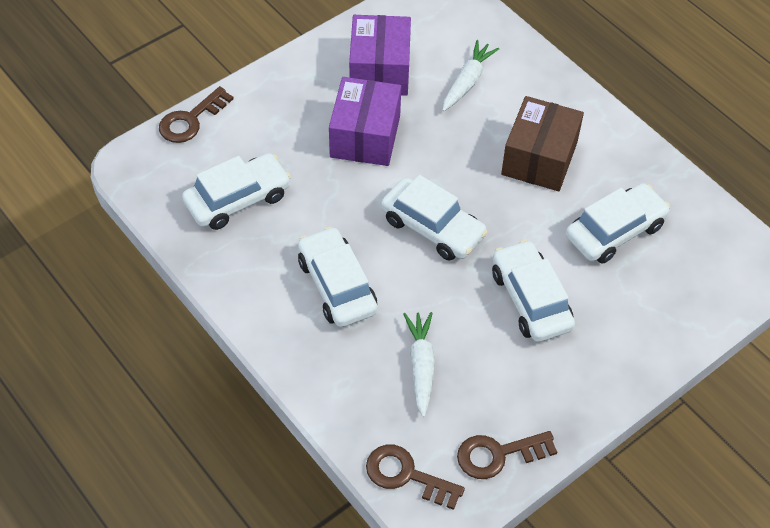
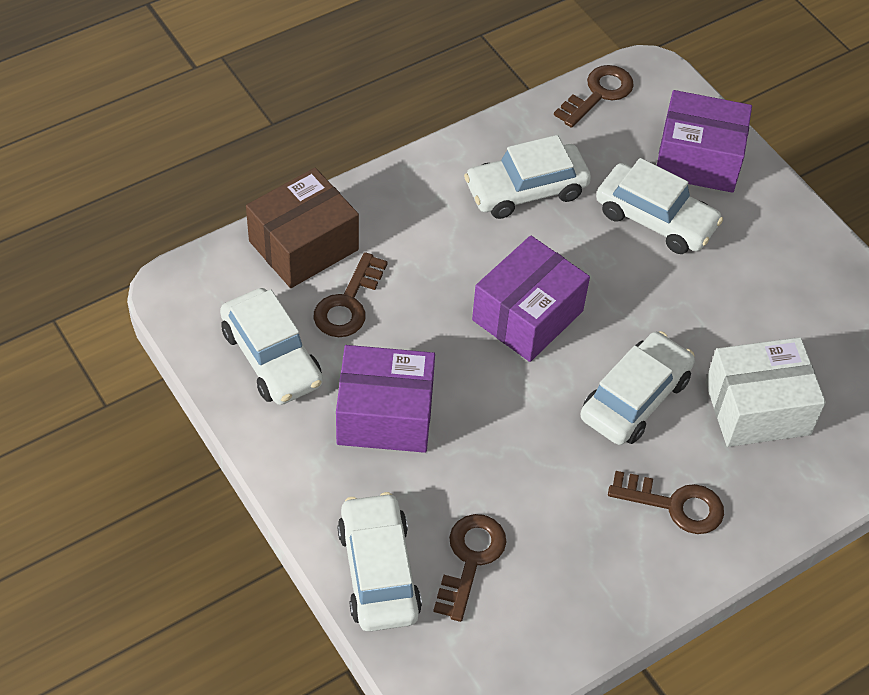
brown key: [159,86,234,143] [366,444,465,510] [457,431,557,479] = 3 -> [314,252,388,337] [433,514,506,622] [554,65,634,128] [608,471,724,534] = 4
purple box: [329,77,401,166] [349,15,411,96] = 2 -> [336,345,435,453] [472,235,590,362] [657,90,752,193] = 3
white box: none = 0 -> [705,337,826,447] = 1
white carrot: [403,312,435,418] [442,40,499,112] = 2 -> none = 0

